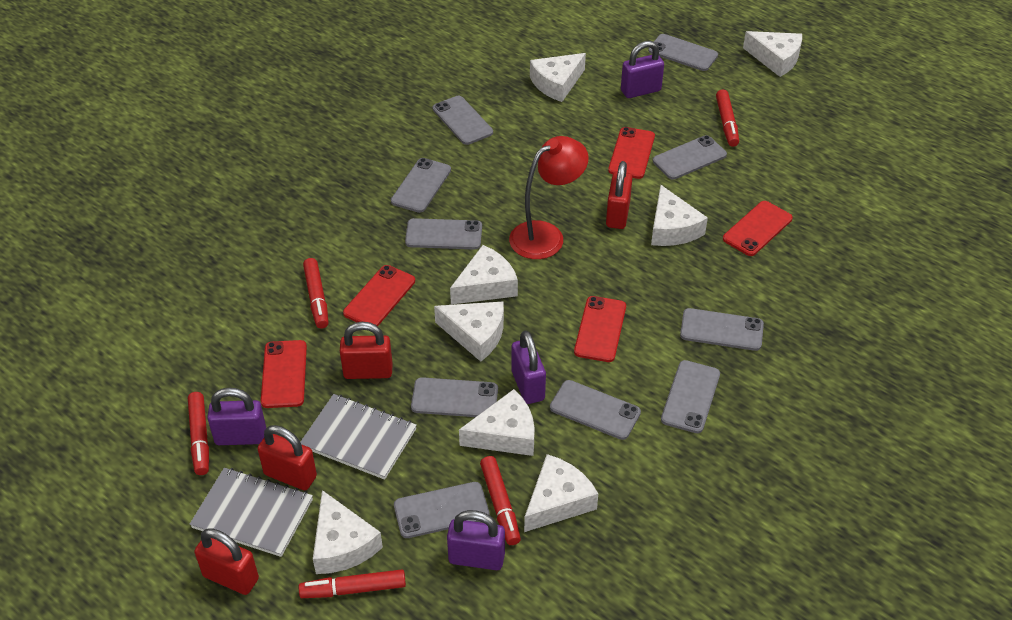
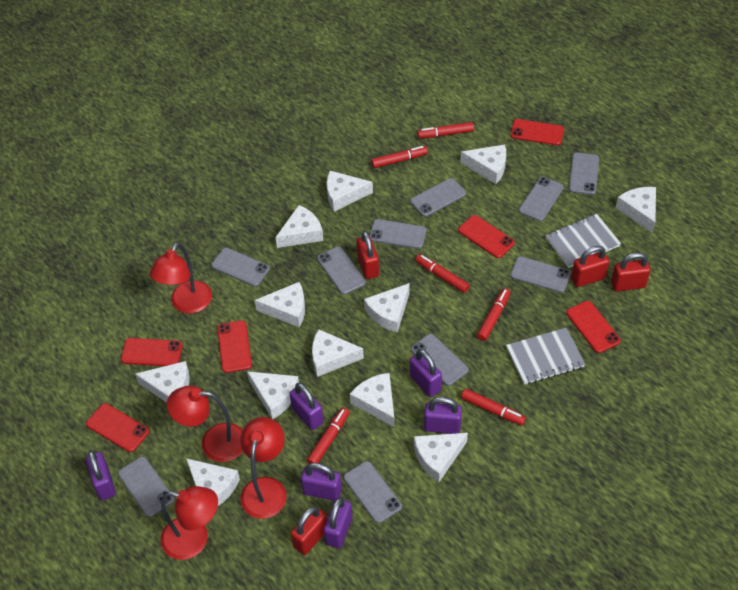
purple padlock: [207,388,266,445] [447,510,505,570] [511,331,546,404] [621,41,664,98] = 4 -> [86,450,116,500] [290,383,324,430] [301,463,342,501] [324,497,353,548] [410,349,442,397] [424,397,462,434] = 6
red lamp: [509,136,589,259] = 1 -> [150,242,212,314] [161,486,218,560] [167,386,243,462] [240,417,287,519] = 4
red marker: [188,392,209,475] [299,569,406,598] [303,258,329,329] [480,456,521,545] [716,89,739,147] = 5 -> [307,407,350,464] [371,146,428,168] [416,254,470,293] [417,122,474,139] [461,389,526,425] [477,288,511,341] = 6
red phone: [261,340,307,408] [343,265,415,326] [574,296,626,362] [608,127,655,179] [723,201,793,256] = 5 -> [86,403,149,452] [121,338,183,366] [217,320,252,373] [458,215,515,258] [510,119,564,145] [566,301,621,353] = 6
white cheese: [313,490,383,574] [434,301,504,362] [450,245,518,305] [459,389,535,456] [524,454,598,532] [530,53,586,102] [651,185,708,246] [743,31,802,77] = 8 -> [135,361,190,403] [186,458,240,506] [247,371,299,419] [254,282,305,328] [275,205,324,248] [312,329,364,377] [327,171,373,212] [350,373,395,427] [364,283,410,333] [414,433,468,482] [461,144,506,184] [616,187,656,233] = 12

